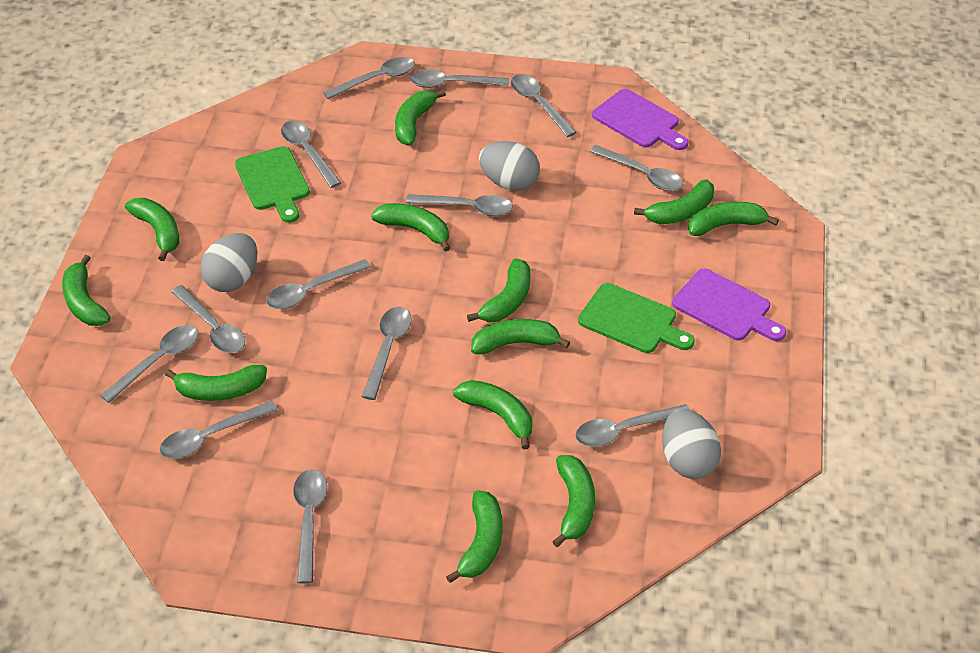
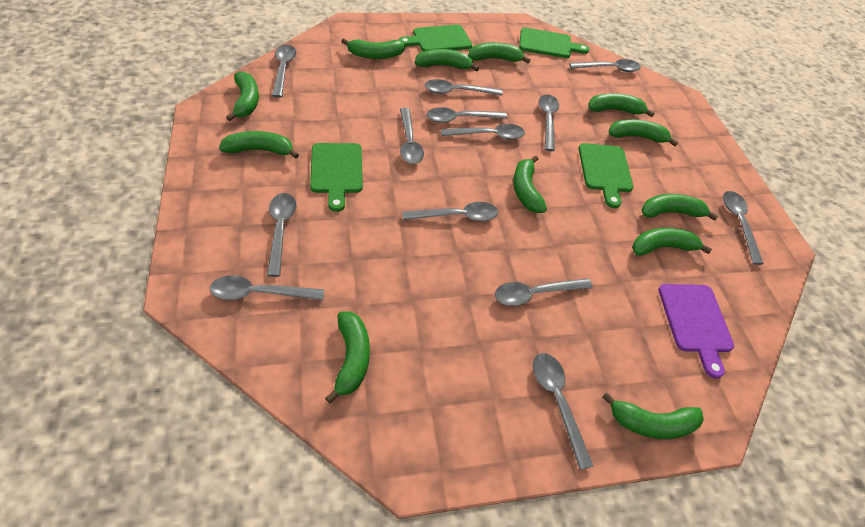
green cutting board: [235,146,310,223] [578,283,695,353] = 2 -> [310,143,363,212] [399,25,472,51] [519,28,589,58] [579,143,634,208] = 4
grey egg: [200,233,257,292] [479,141,540,191] [662,409,721,479] = 3 -> none = 0
purple cutting board: [592,89,688,150] [672,268,786,341] = 2 -> [658,284,734,379] = 1

